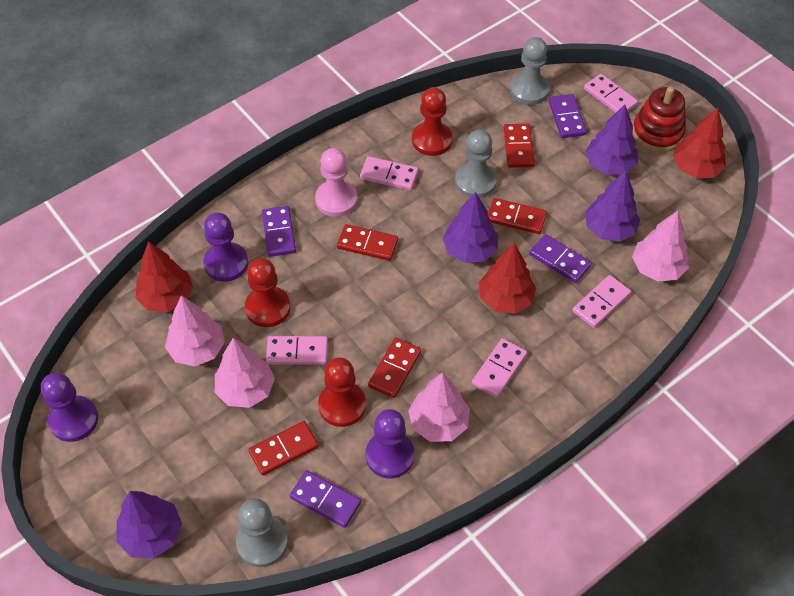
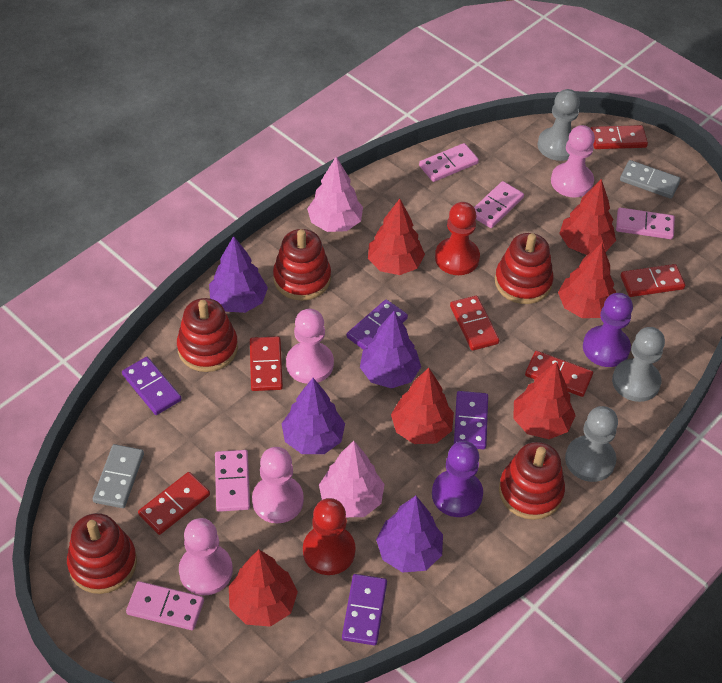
grey domino: none = 0 -> [93,444,144,508] [620,160,681,199] = 2
pink pawn: [315,148,358,217] = 1 -> [179,518,233,595] [252,447,304,523] [286,309,334,384] [551,125,595,198] = 4
pink tree: [165,295,225,366] [215,338,275,408] [408,373,470,442] [632,211,689,282] = 4 -> [307,156,363,232] [319,441,385,517] = 2
purple pawn: [41,372,98,442] [203,213,248,282] [366,409,415,478] = 3 -> [432,441,483,517] [583,293,633,367] = 2
red domino: [248,421,319,476] [337,224,398,261] [368,338,421,398] [488,198,547,234] [503,124,535,168] = 5 -> [138,472,210,535] [250,336,283,391] [450,295,500,351] [525,351,593,397] [590,125,648,149] [621,264,685,297] = 6
red pawn: [245,258,290,327] [318,357,366,427] [412,87,453,156] = 3 -> [303,498,356,575] [435,202,480,275] = 2
red stacking toy: [633,87,686,152] = 1 -> [67,513,137,594] [177,298,238,372] [273,229,331,301] [495,233,553,304] [499,442,565,520] = 5
red tree: [136,241,193,312] [479,243,536,314] [673,108,726,178] = 3 -> [229,550,298,627] [368,199,425,275] [391,368,454,444] [513,362,576,439] [558,243,616,318] [559,179,616,255] = 6

